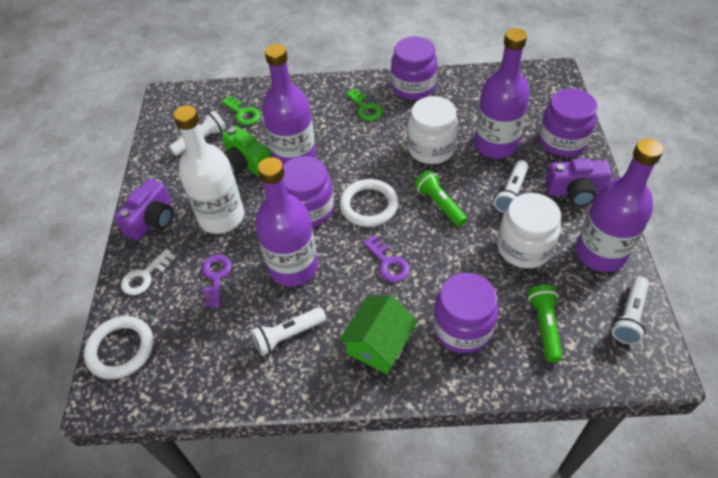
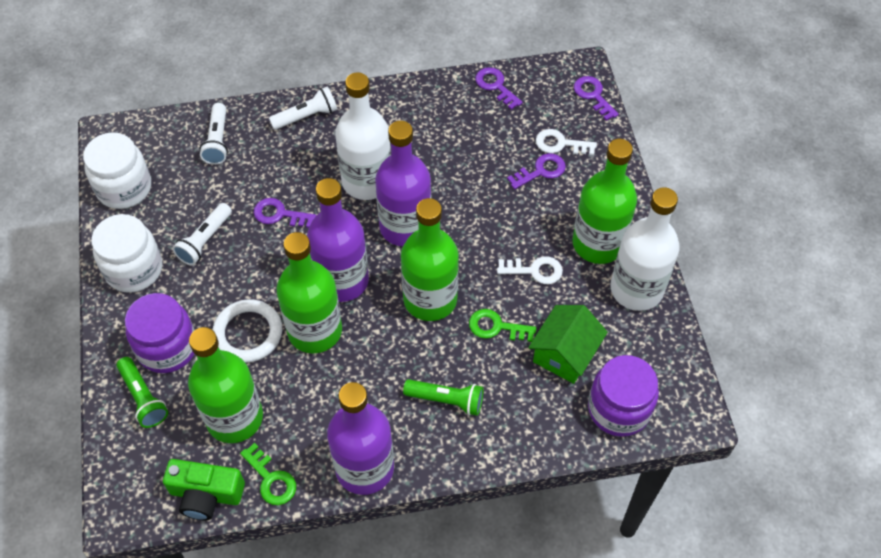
green bottle: none = 0 -> [188,327,263,443] [276,232,342,354] [401,198,459,321] [572,139,637,264] = 4
purple bottle: [255,157,318,287] [262,44,316,165] [474,28,530,159] [576,138,663,272] = 4 -> [307,178,369,302] [327,382,394,495] [375,121,431,246] = 3
purple camera: [114,179,173,240] [545,158,612,207] = 2 -> none = 0
purple jar: [283,156,334,227] [391,36,437,100] [433,273,499,353] [539,89,597,157] = 4 -> [125,293,195,373] [588,355,659,437] = 2
purple key: [202,255,232,307] [363,235,410,282] = 2 -> [254,198,316,228] [475,67,523,110] [507,153,566,189] [574,76,619,121] = 4
white bottle: [173,105,244,234] = 1 -> [335,73,391,200] [610,187,680,311] = 2
white flashlight: [169,110,226,156] [251,307,326,356] [494,160,529,213] [612,276,649,345] = 4 -> [172,203,232,266] [199,103,228,165] [269,87,337,130] = 3
white key: [121,249,176,295] = 1 -> [497,256,563,284] [536,129,597,155] = 2
white ring: [84,316,153,379] [339,179,399,227] = 2 -> [212,299,282,363] = 1

